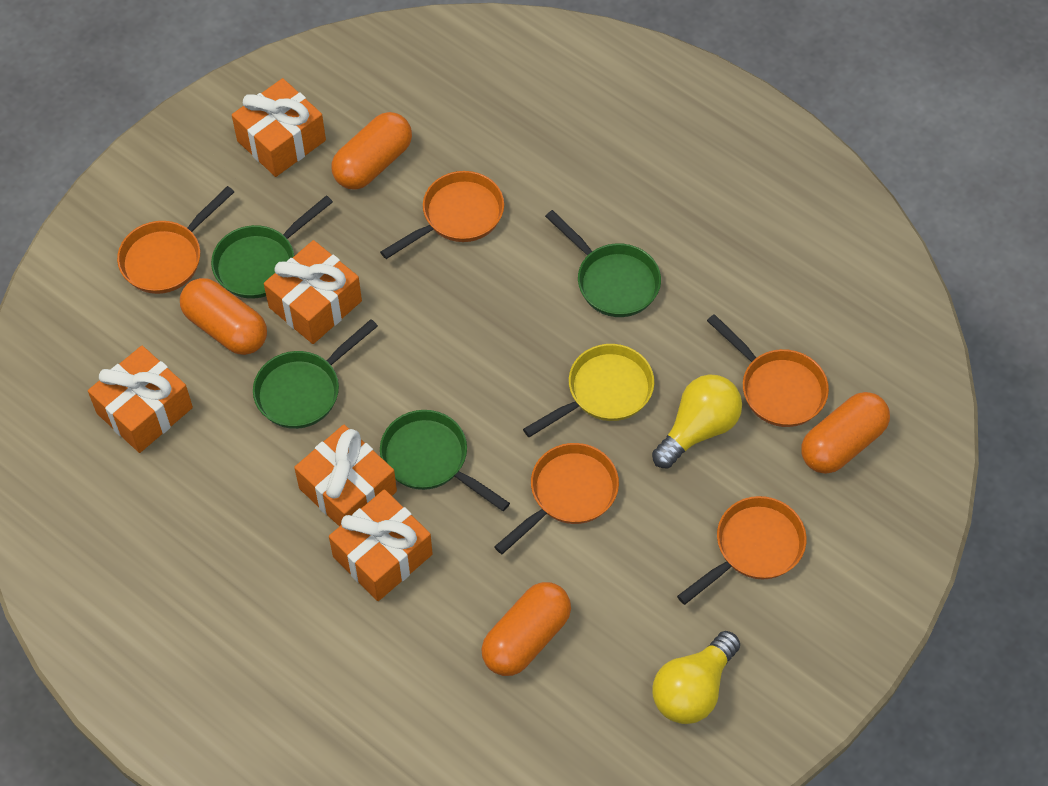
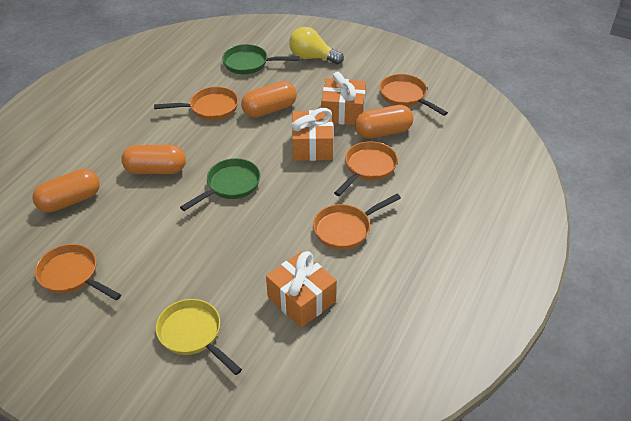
green pan: [211,195,333,299] [253,319,378,429] [380,410,510,511] [545,210,661,317] = 4 -> [180,158,260,211] [222,44,300,74] = 2
orange gift: [88,346,193,453] [232,78,326,177] [264,240,362,344] [294,425,397,527] [329,489,433,601] = 5 -> [266,251,337,328] [292,108,333,161] [321,72,366,125] = 3
yellow light bulb: [652,374,742,468] [653,631,740,724] = 2 -> [289,27,344,64] = 1

